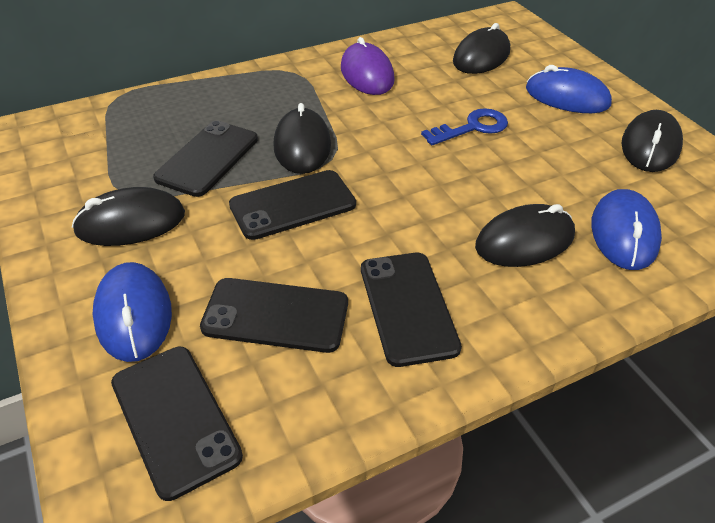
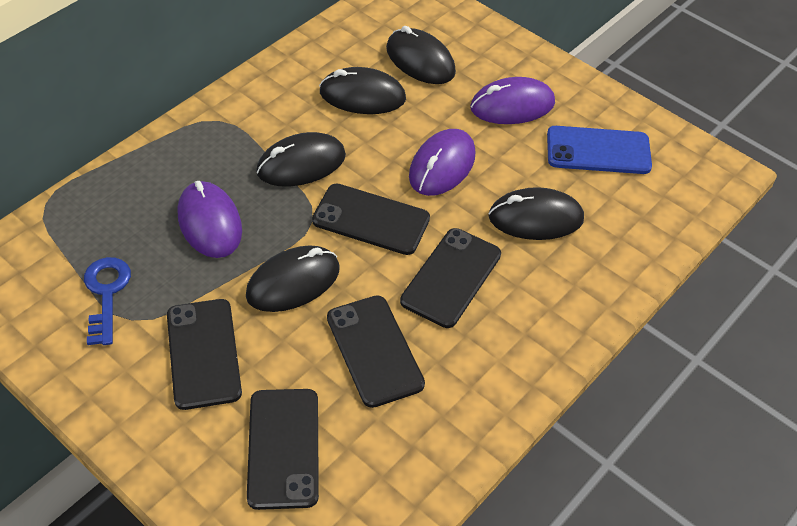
blue mouse: [93,262,172,362] [526,65,612,113] [591,189,662,270] = 3 -> none = 0
blue phone: none = 0 -> [547,126,652,174] = 1
purple mouse: [341,37,395,95] = 1 -> [178,181,242,258] [409,129,475,196] [470,77,555,124] = 3

